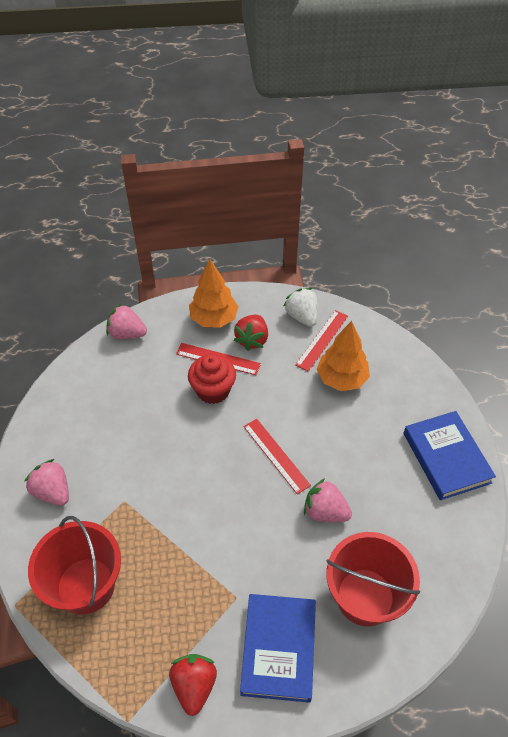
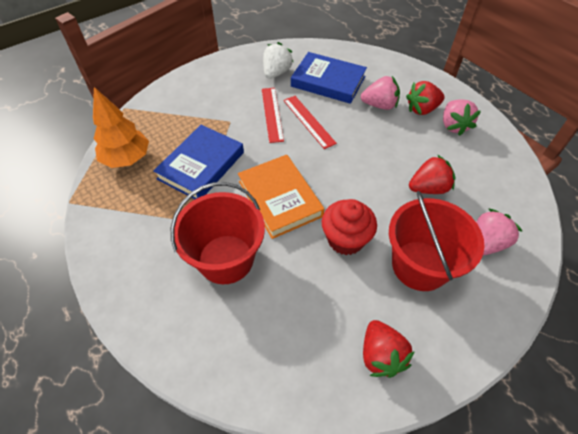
orange book: none = 0 -> [238,155,324,239] = 1
orange tree: [189,259,239,328] [316,321,370,391] = 2 -> [93,87,149,168] = 1
red ruler: [176,343,261,375] [244,419,311,494] [295,310,348,372] = 3 -> [262,88,284,143] [283,96,337,149] = 2
red strawberry: [169,654,217,716] [234,315,268,351] = 2 -> [363,320,415,378] [406,81,445,115] [409,155,456,194] = 3

